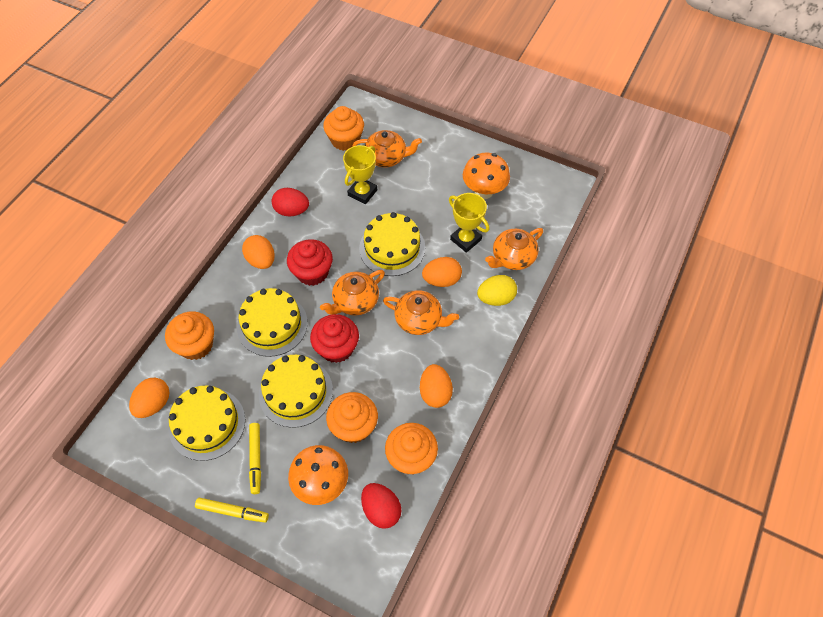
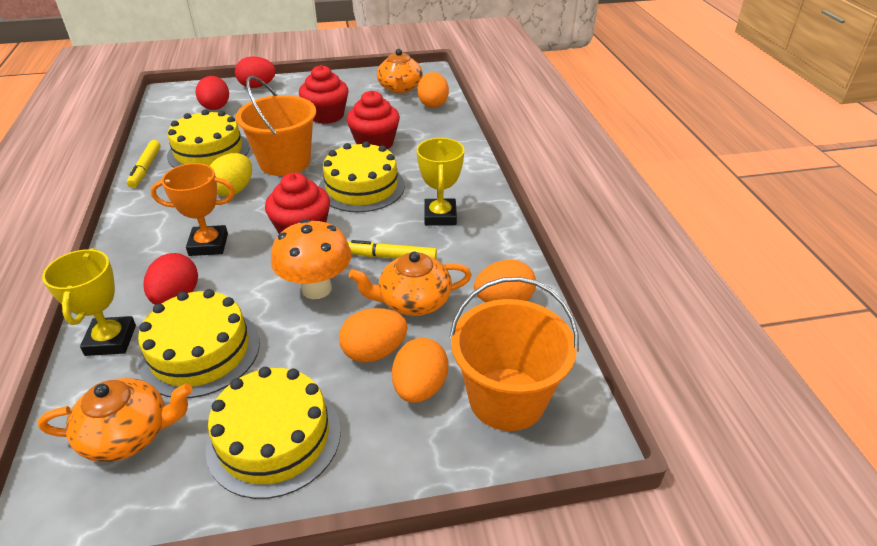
orange bucket: none = 0 -> [236,76,316,176] [449,277,579,431] = 2
orange cupcake: [165,311,214,360] [323,106,364,151] [326,392,378,443] [385,423,438,474] = 4 -> none = 0
orange mushroom: [288,445,348,505] [463,153,510,199] = 2 -> [271,219,352,299] = 1
orange teapot: [320,270,385,316] [353,130,422,167] [383,290,459,335] [485,228,543,270] = 4 -> [38,378,193,462] [349,251,472,316] [377,49,423,94] = 3
orange trophy: none = 0 -> [151,163,235,256] = 1
red cupcake: [287,239,333,286] [310,314,359,363] = 2 -> [265,173,330,234] [299,65,349,124] [347,90,400,150] = 3
red egg: [272,188,309,217] [361,483,402,529] = 2 -> [143,253,198,305] [196,76,229,110] [235,57,276,88] = 3

